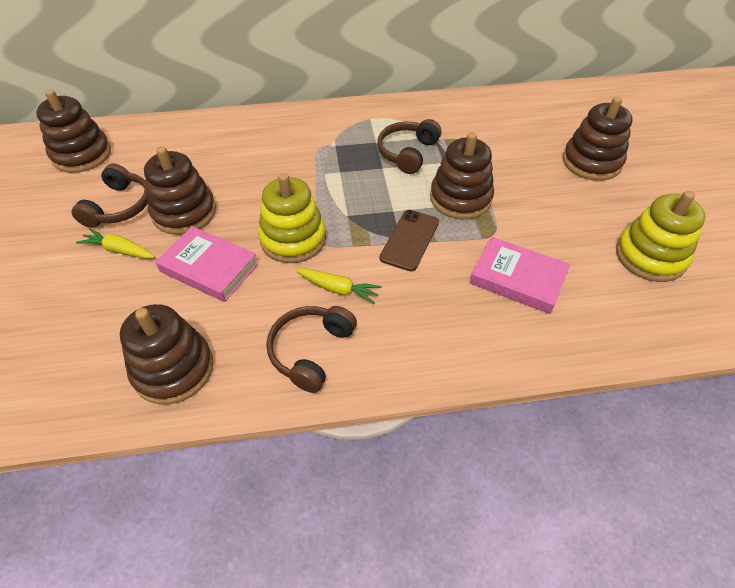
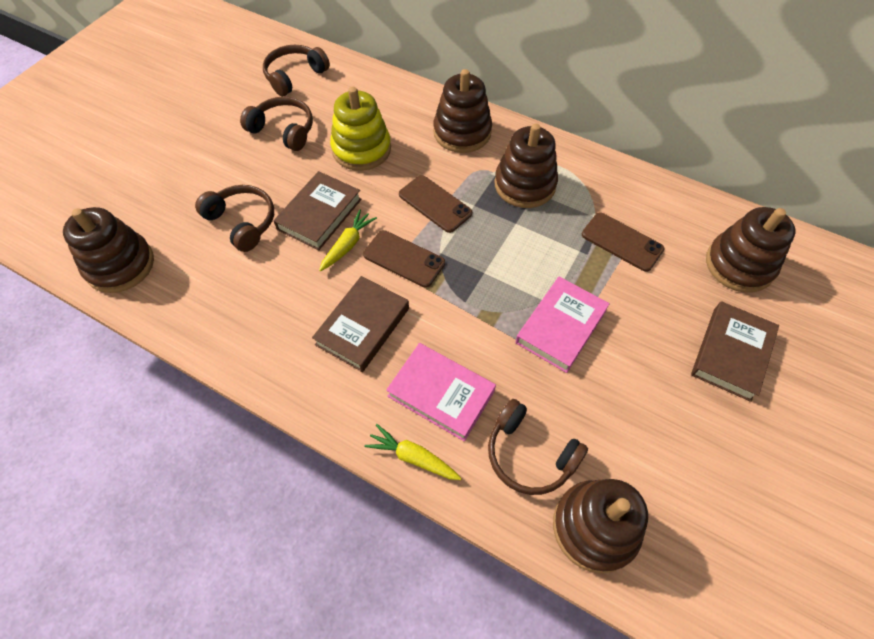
brown book: none = 0 -> [274,171,362,251] [312,276,409,372] [691,301,779,402] = 3
brown headphones: [72,163,148,228] [266,306,357,393] [377,119,441,174] = 3 -> [195,185,274,252] [240,96,313,151] [263,45,330,96] [488,399,588,495] = 4
brown phone: [379,210,439,271] = 1 -> [363,230,445,288] [399,175,472,233] [582,212,664,272] = 3
yellow stacking toy: [258,173,326,263] [616,191,706,282] = 2 -> [330,87,391,171] = 1

